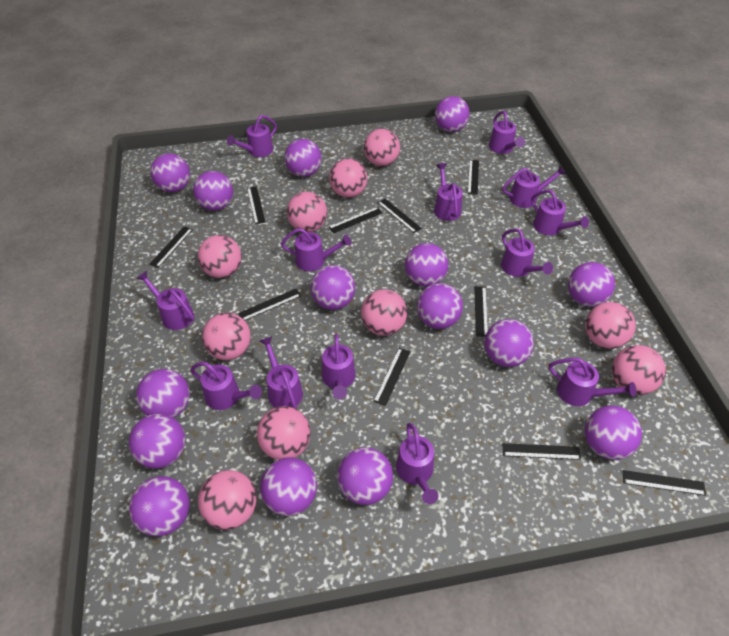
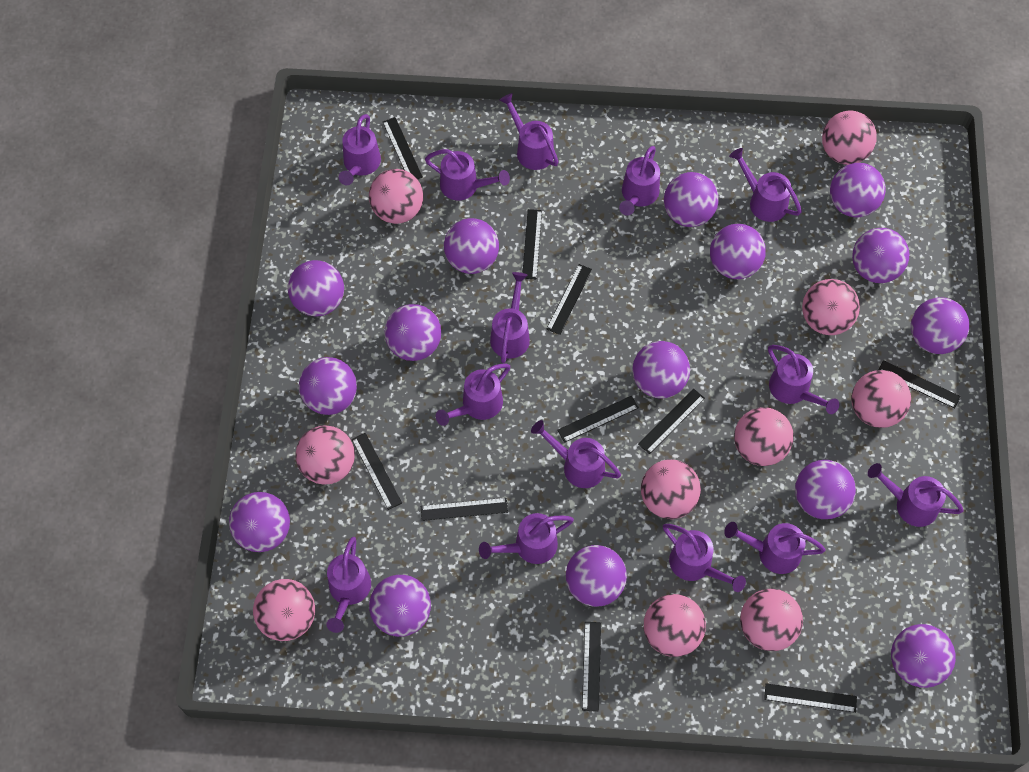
purple watering can: [136,271,195,330] [190,362,262,410] [227,115,277,157] [260,336,303,409] [281,228,352,271] [322,334,355,399] [396,423,438,504] [434,163,463,221] [489,111,525,154] [501,228,553,277] [502,166,566,208] [531,190,589,235] [548,358,636,406] = 13 -> [326,537,371,633] [339,114,381,185] [425,149,510,200] [436,363,510,426] [479,513,574,564] [490,272,530,363] [499,93,559,170] [531,420,621,488] [619,146,660,216] [663,524,746,592] [724,522,826,574] [729,148,802,222] [768,345,839,414] [868,463,964,527] = 14

